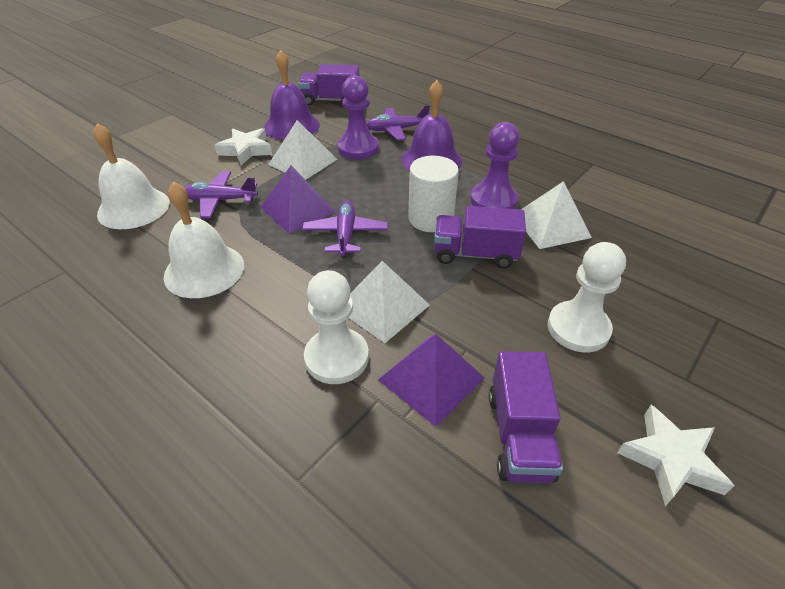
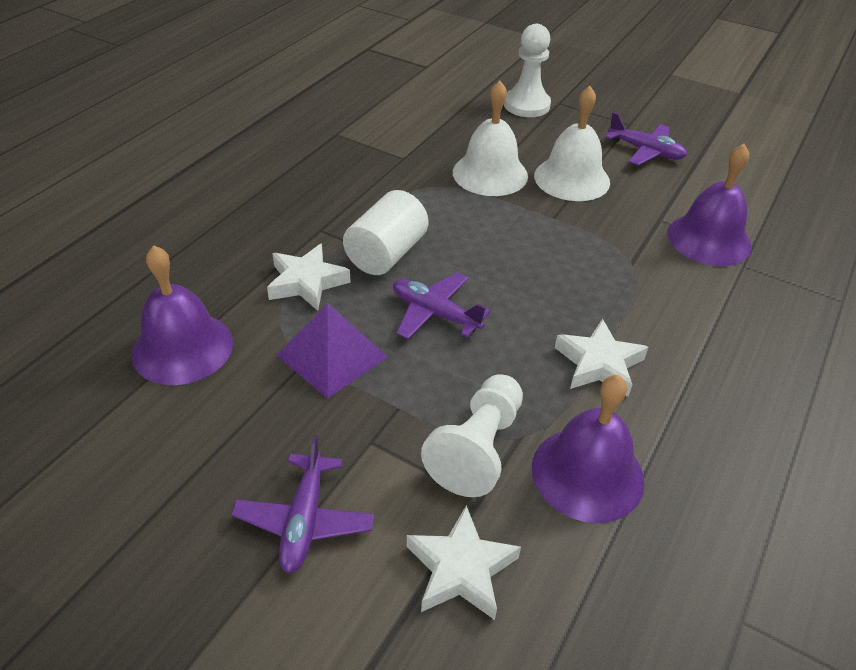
purple bell: [264,50,320,140] [402,80,462,171] = 2 -> [131,246,233,385] [532,375,645,523] [667,144,752,266] = 3
purple pawn: [338,75,379,159] [470,122,520,209] = 2 -> none = 0
purple pyramid: [260,166,336,233] [378,334,485,427] = 2 -> [277,303,388,399] = 1
purple truck: [299,64,359,106] [434,206,526,269] [489,351,563,483] = 3 -> none = 0
white pyramid: [268,120,337,180] [349,261,430,343] [521,181,592,249] = 3 -> none = 0
white star: [214,128,272,165] [617,405,734,506] = 2 -> [267,244,351,311] [407,505,521,620] [555,319,648,397] = 3

